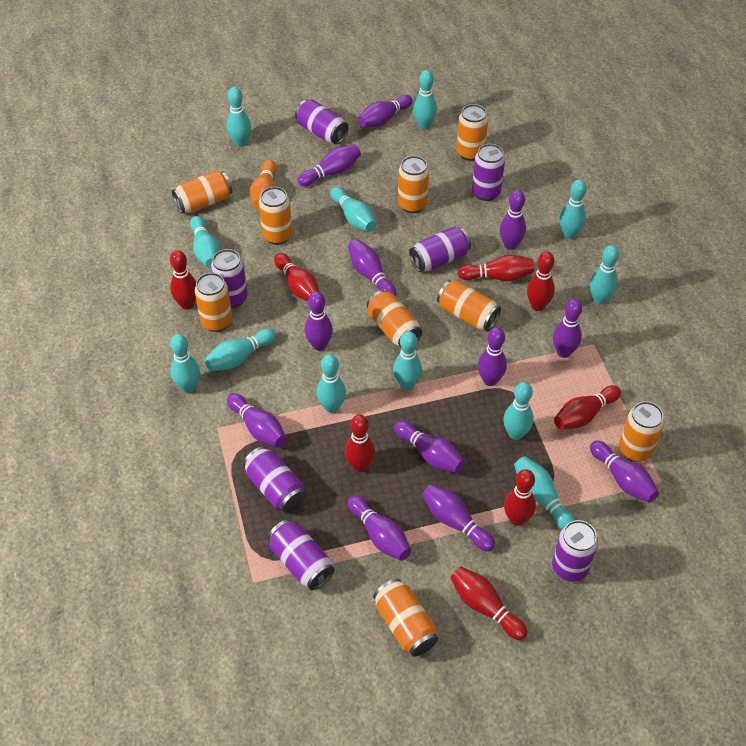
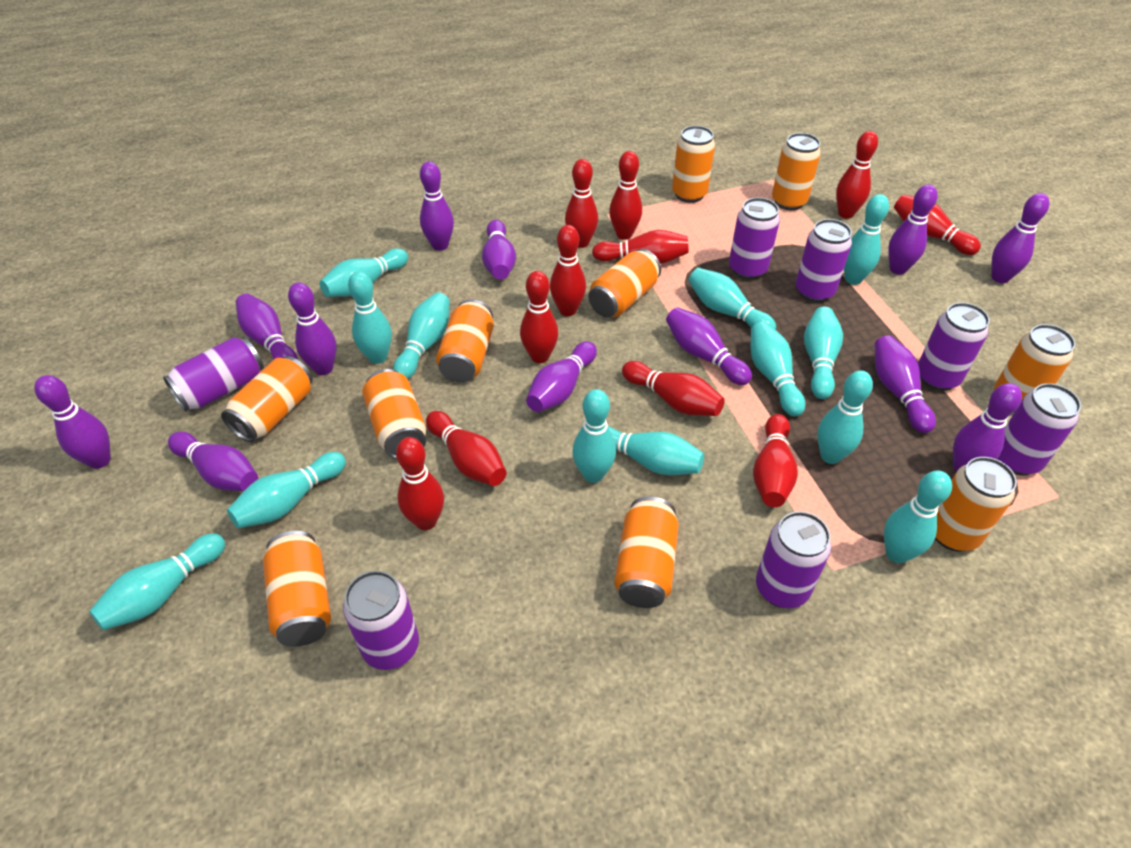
orange bowling pin: [250,159,276,210] = 1 -> none = 0
orange can: [172,170,232,214] [195,273,232,332] [259,187,292,245] [367,290,422,348] [373,579,438,656] [398,156,429,213] [437,280,501,331] [457,104,488,161] [619,401,664,462] = 9 -> [221,356,313,442] [263,531,331,647] [362,369,426,459] [436,299,494,382] [588,249,661,317] [614,496,679,608] [672,126,715,203] [772,133,821,210] [935,457,1017,552] [994,324,1075,412] = 10
red bowling pin: [170,250,196,310] [274,253,320,301] [345,414,375,472] [451,567,527,640] [458,254,534,281] [504,469,536,526] [527,252,555,311] [554,385,621,430] = 8 -> [396,437,444,530] [426,411,506,486] [520,271,559,363] [550,225,586,316] [565,159,598,248] [592,230,689,264] [609,151,642,240] [622,361,725,416] [753,414,798,507] [836,131,878,219] [894,194,981,255] = 11
turquoise bowling pin: [170,334,200,393] [190,216,220,268] [204,328,276,371] [227,87,251,147] [317,354,346,413] [330,187,376,232] [393,331,422,390] [413,70,437,130] [503,382,534,440] [514,456,575,529] [560,179,587,239] [590,245,619,304] = 12 -> [89,533,225,630] [227,452,346,528] [320,248,408,297] [348,271,392,364] [393,292,450,379] [572,389,616,483] [608,426,704,475] [689,268,776,330] [751,322,805,417] [804,306,843,399] [817,370,873,464] [844,194,889,285] [884,471,952,563] = 13

